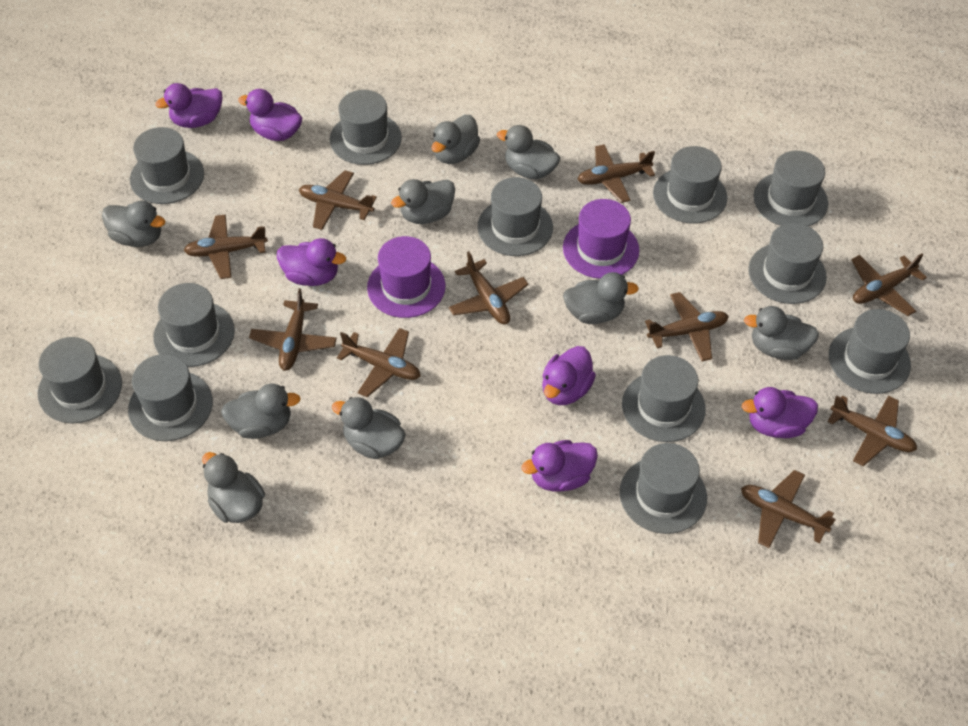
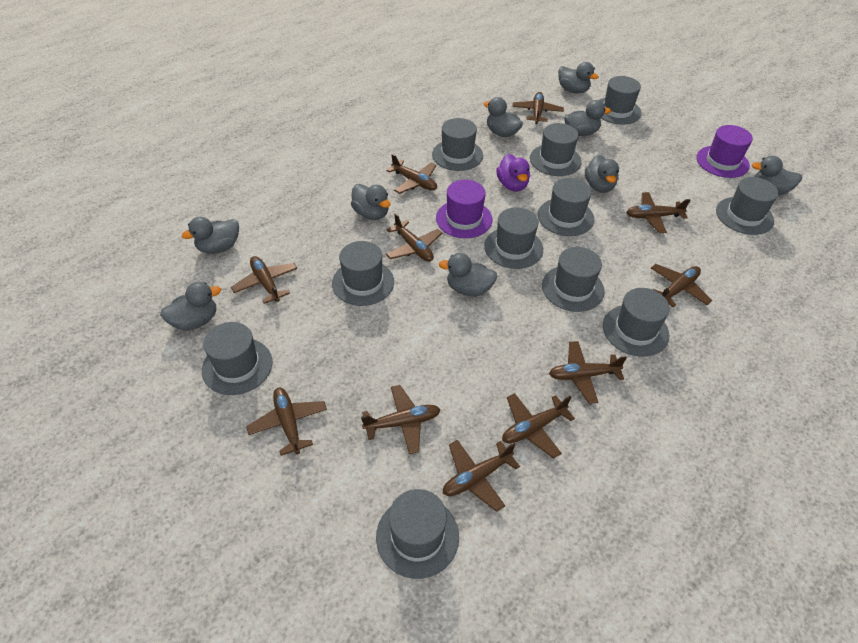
brown plane: [183,214,268,279] [249,288,337,371] [299,170,377,230] [337,328,421,397] [448,251,528,324] [577,144,655,203] [645,292,729,362] [741,470,836,548] [827,395,917,466] [852,254,927,316] = 10 -> [231,256,297,304] [246,387,327,456] [361,385,441,454] [386,154,437,194] [386,213,442,262] [443,440,520,512] [502,393,575,459] [512,92,564,124] [549,341,627,404] [626,192,690,233] [651,264,712,307] = 11
grey hat: [38,337,122,423] [128,354,213,441] [130,127,204,204] [153,283,235,367] [330,90,402,165] [478,177,553,256] [620,443,707,534] [622,355,706,442] [653,146,728,223] [748,223,827,304] [753,151,828,226] [829,309,911,394] = 12 -> [202,322,272,395] [332,241,394,306] [376,489,459,579] [432,118,483,171] [484,207,543,269] [530,123,582,176] [538,178,594,236] [542,247,605,312] [599,76,642,125] [603,288,670,357] [716,177,778,235] = 11
purple duck: [155,83,222,128] [238,89,302,141] [277,238,346,286] [521,440,598,492] [542,346,596,405] [742,387,818,438] = 6 -> [496,154,530,191] = 1

